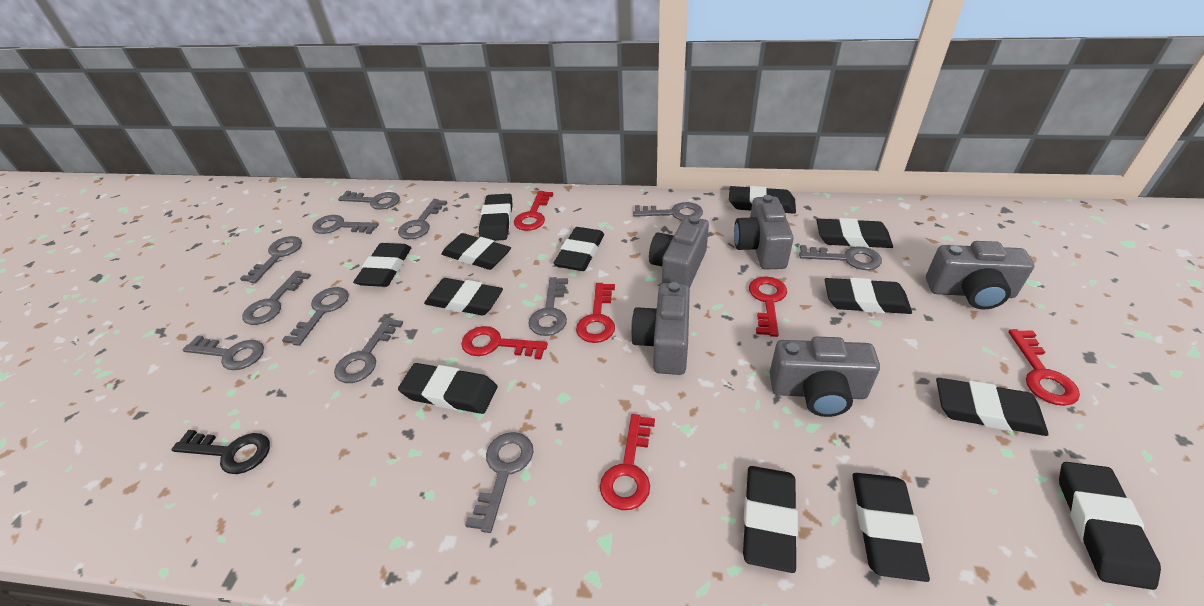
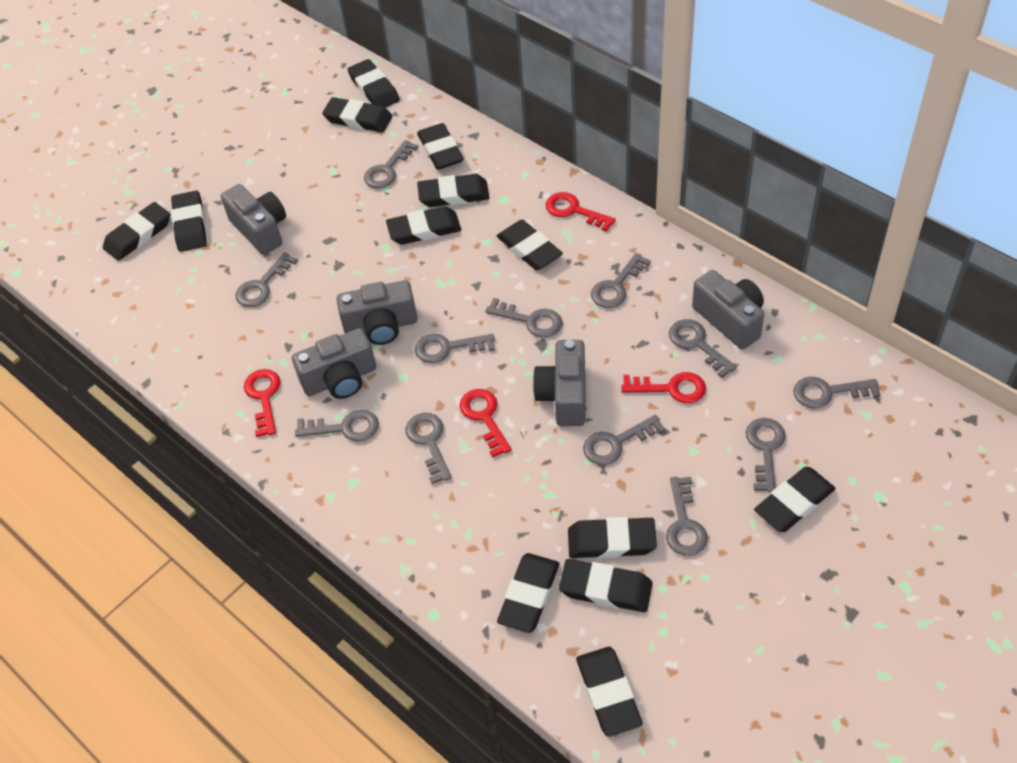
black key: [171,430,270,474] = 1 -> none = 0
red key: [461,326,548,360] [514,191,553,231] [576,283,615,343] [600,414,655,510] [749,276,787,337] [1008,329,1080,406] = 6 -> [244,369,280,437] [460,389,512,457] [546,192,616,232] [622,372,706,403] = 4

